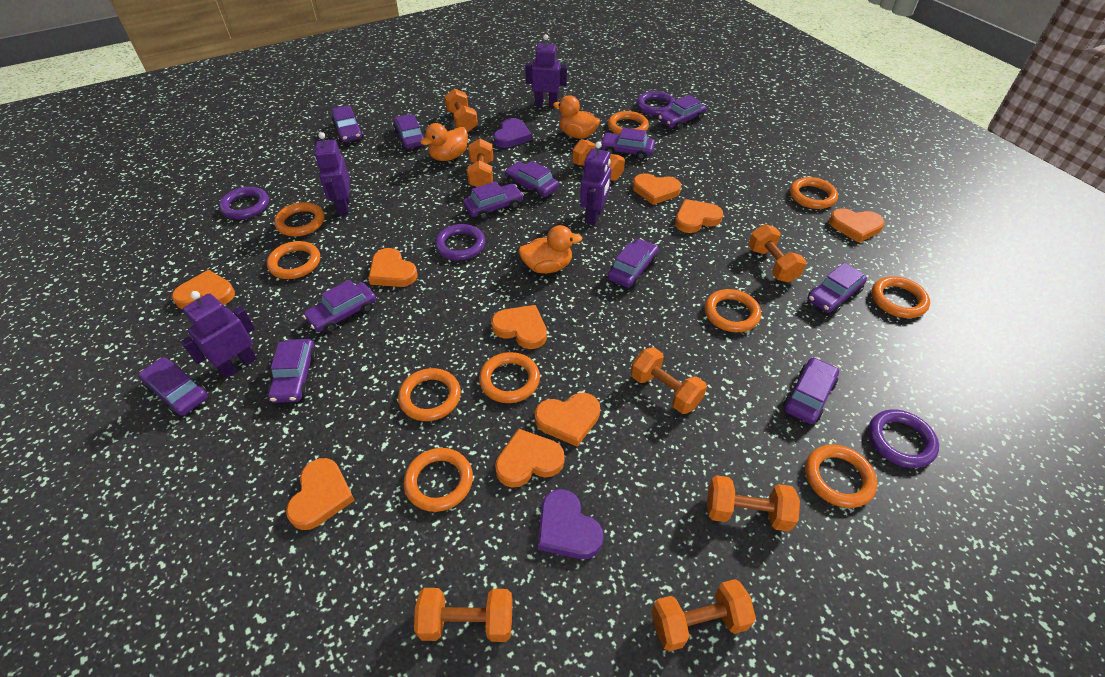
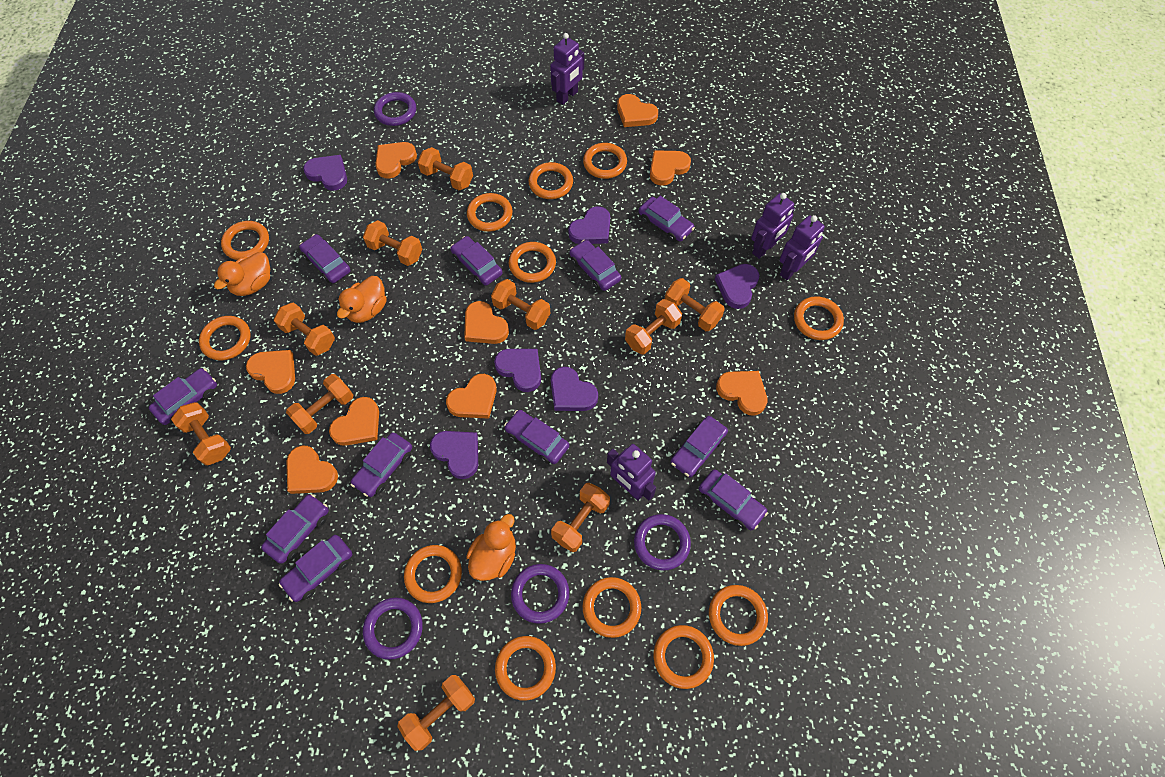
orange dumbbell: [414,588,512,642] [444,89,478,132] [467,139,493,187] [572,139,625,181] [631,347,707,414] [652,579,756,652] [707,475,800,532] [748,224,807,283] = 8 -> [171,402,231,465] [274,302,335,356] [286,374,353,434] [363,220,422,266] [397,675,475,751] [418,147,473,190] [491,279,550,330] [551,483,610,552] [625,299,682,354] [665,278,725,331] = 10
orange ring: [267,241,320,279] [274,202,325,236] [398,368,461,421] [404,448,473,512] [479,352,540,403] [608,111,649,134] [705,289,761,332] [790,177,838,209] [805,444,877,508] [872,276,930,318] = 10 -> [199,316,250,360] [221,221,269,260] [404,545,462,603] [467,193,513,232] [495,636,556,701] [509,242,556,283] [528,162,573,199] [582,577,641,638] [583,143,627,179] [654,625,714,689] [709,585,768,646] [794,296,844,340] = 12
purple car: [138,357,208,416] [268,339,317,403] [303,280,376,333] [332,105,363,143] [393,114,425,149] [463,181,524,220] [505,161,559,199] [600,128,655,160] [608,239,659,288] [658,95,706,130] [783,357,839,424] [808,263,867,314] = 12 -> [149,368,217,425] [261,494,329,564] [279,535,352,602] [299,234,351,283] [351,432,412,497] [450,236,503,286] [504,410,569,464] [570,240,621,291] [639,196,695,242] [670,416,728,478] [699,470,768,530] = 11
purple heart: [494,118,532,148] [538,489,603,559] = 2 -> [303,155,347,191] [430,431,478,479] [494,349,541,392] [551,367,598,411] [568,206,610,244] [715,264,759,309] = 6

